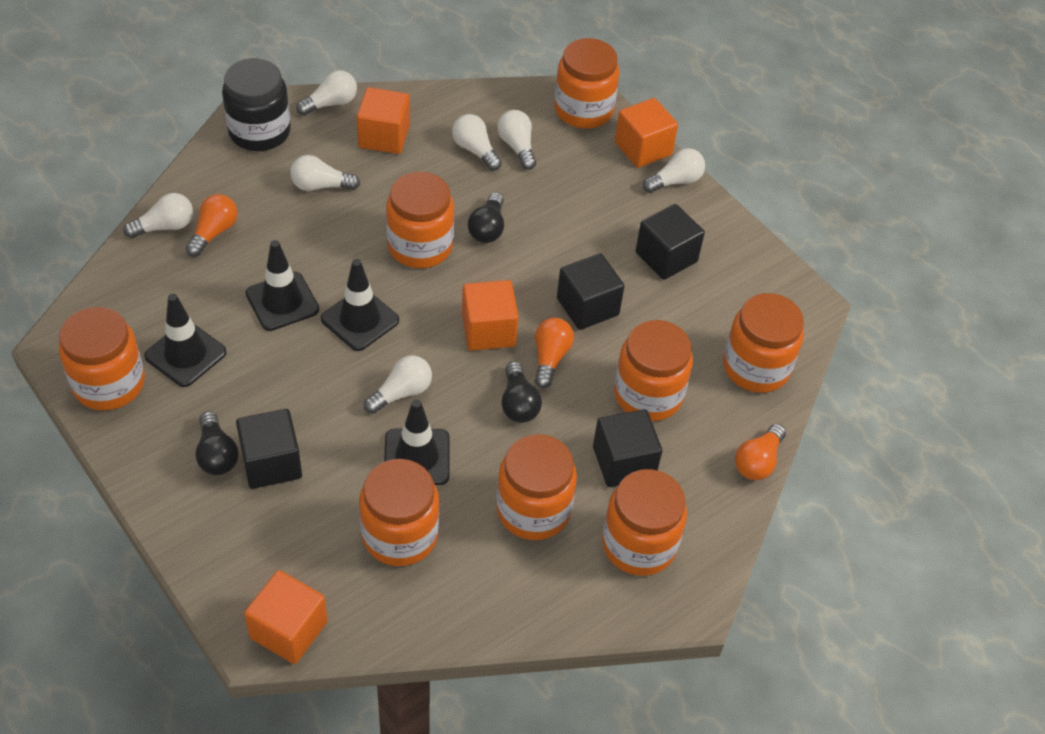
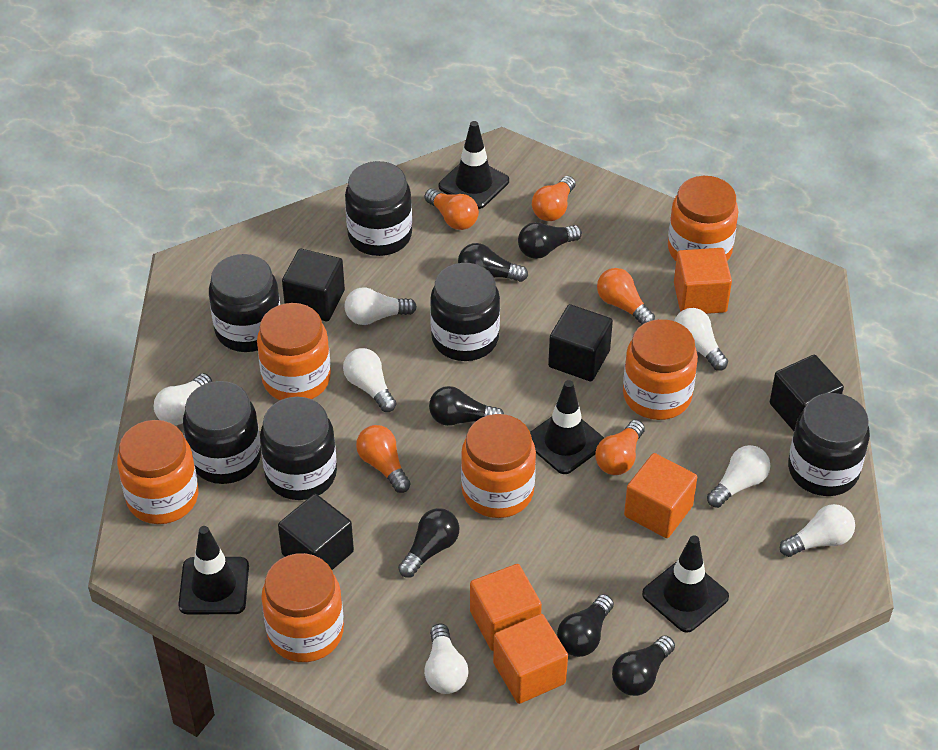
black jar: [222,58,291,151] = 1 -> [183,381,261,484] [209,254,280,352] [260,397,337,500] [345,161,412,256] [430,263,500,361] [788,393,870,496] = 6
black light bulb: [195,411,239,475] [468,192,504,243] [501,361,542,423] = 3 -> [398,508,459,577] [429,386,504,426] [458,243,528,282] [518,222,582,259] [557,594,614,657] [612,635,675,696] = 6
orange jar: [59,307,145,411] [359,459,439,566] [386,172,454,268] [496,434,577,540] [554,38,620,129] [602,469,687,576] [614,320,693,421] [723,293,804,393] = 8 -> [117,420,198,524] [257,303,331,400] [261,553,344,662] [461,414,536,518] [623,319,698,420] [668,176,739,261] = 6
orange light bulb: [186,194,237,256] [535,318,574,388] [735,424,786,480] = 3 -> [356,425,411,493] [425,188,479,230] [532,176,576,221] [595,420,645,475] [597,268,655,325] = 5

